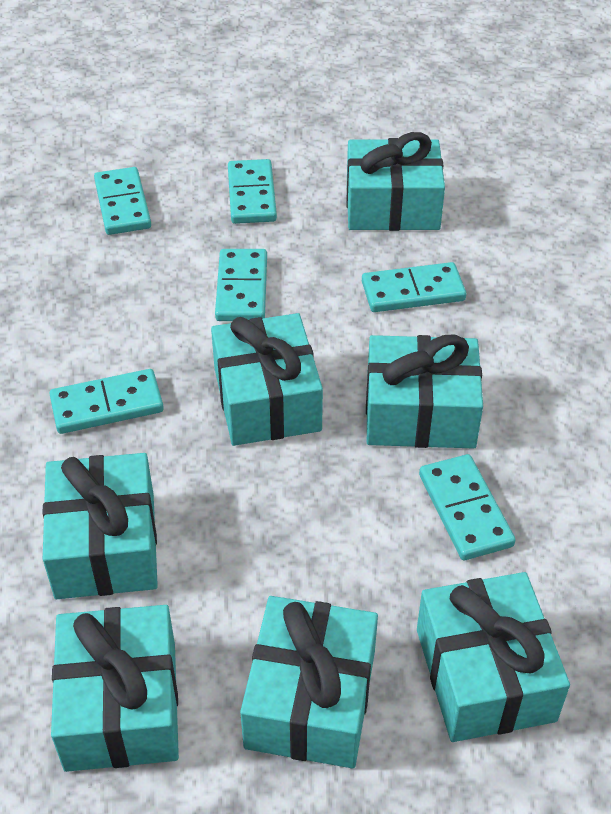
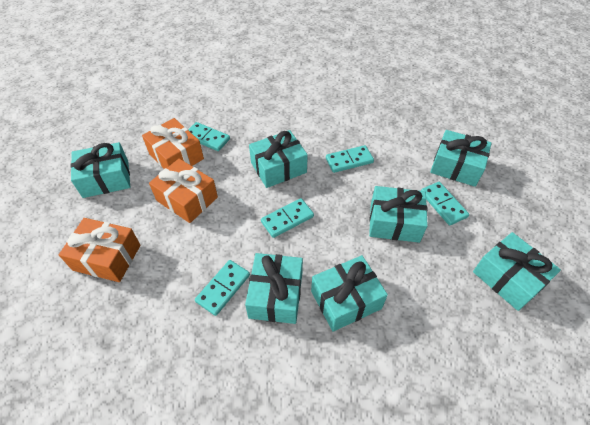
orange gift: none = 0 -> [59,218,141,282] [142,118,204,169] [149,159,218,223] = 3
turquoise domino: [49,369,164,434] [94,167,151,235] [215,249,267,321] [228,159,277,224] [362,262,466,312] [419,454,516,560] = 6 -> [188,122,230,151] [195,260,250,316] [261,198,314,238] [326,145,374,173] [421,182,469,226] = 5

